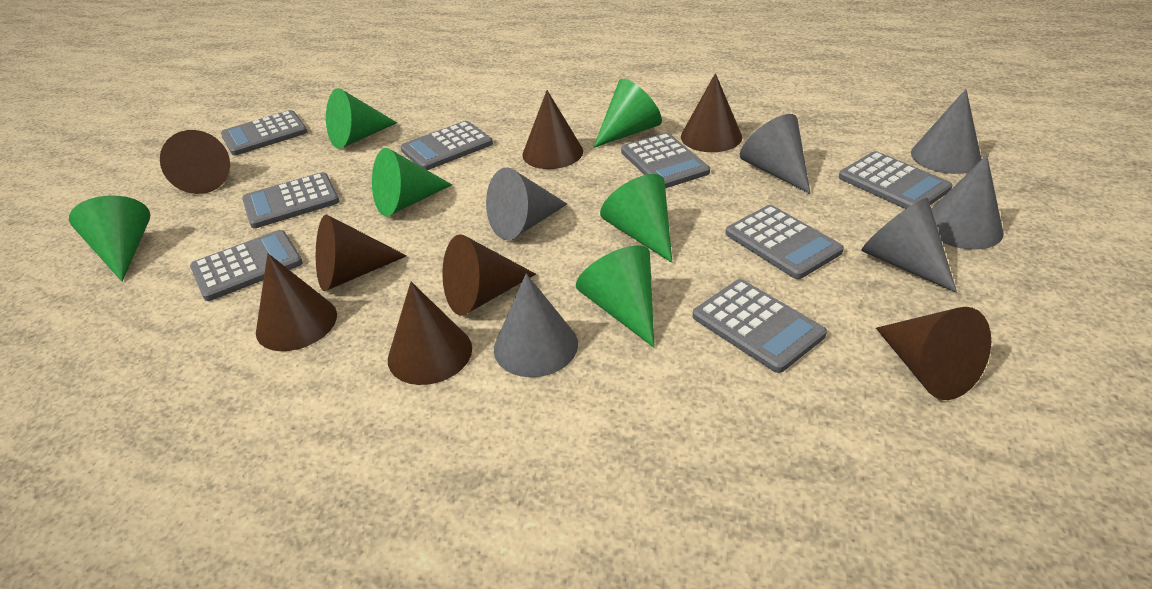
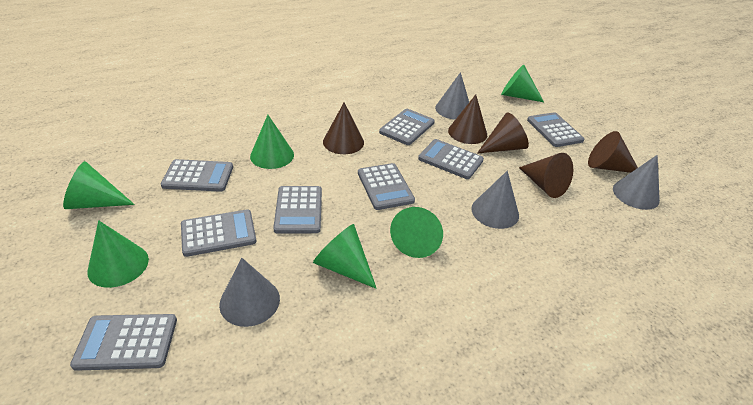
brown cone: [160,130,230,194] [256,253,337,351] [316,215,407,291] [388,282,472,385] [442,234,536,316] [522,90,583,169] [681,73,742,152] [876,307,991,400] = 8 -> [323,102,364,154] [448,94,487,144] [477,113,529,154] [519,153,573,198] [588,131,638,173] = 5
grey cone: [486,167,567,240] [494,273,578,377] [740,114,811,194] [862,198,957,293] [911,89,982,174] [932,155,1004,250] = 6 -> [219,258,280,327] [435,72,469,120] [471,171,519,229] [613,155,660,210] = 4

